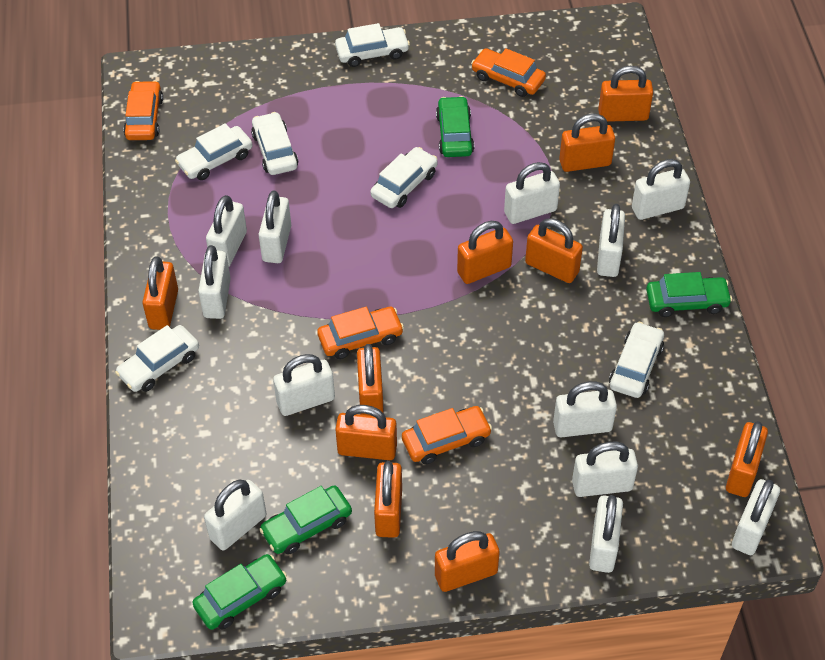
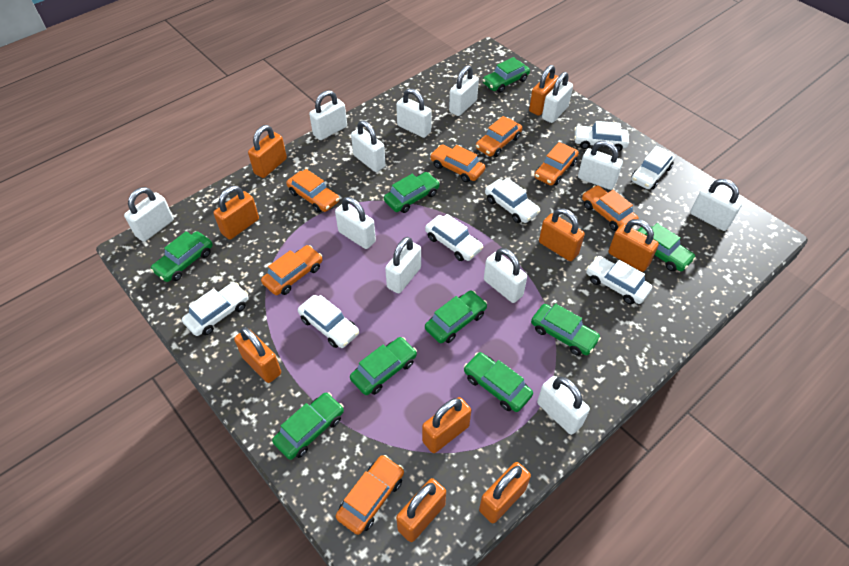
green car: [192,554,287,630] [259,485,352,555] [436,96,474,157] [646,272,732,317] = 4 -> [150,231,213,282] [272,392,344,460] [350,337,417,395] [384,172,440,213] [425,290,487,343] [464,352,533,412] [483,57,530,93] [531,303,601,356] [637,223,696,271] = 9
orange car: [123,81,163,140] [317,307,404,359] [402,406,492,464] [471,48,546,97] = 4 -> [261,245,322,295] [286,169,339,213] [336,455,404,535] [430,144,485,182] [476,116,522,157] [534,142,579,185] [582,185,638,231] = 7
orange padlock: [142,256,178,330] [335,405,397,460] [357,344,384,416] [374,461,402,538] [435,531,500,592] [457,221,513,284] [525,218,583,283] [559,114,615,172] [598,66,653,122] [726,421,768,497] = 10 -> [213,186,259,240] [234,327,281,383] [248,125,287,178] [396,478,446,542] [422,397,471,453] [479,462,531,523] [529,65,559,116] [539,208,585,261] [608,219,659,272] = 9
white car: [115,325,199,392] [175,123,253,180] [251,112,298,175] [335,23,410,67] [370,147,438,208] [609,322,664,398] = 6 -> [182,282,249,336] [298,295,359,348] [425,214,483,261] [485,178,540,223] [574,121,629,152] [586,256,652,304] [631,146,675,189] = 7

